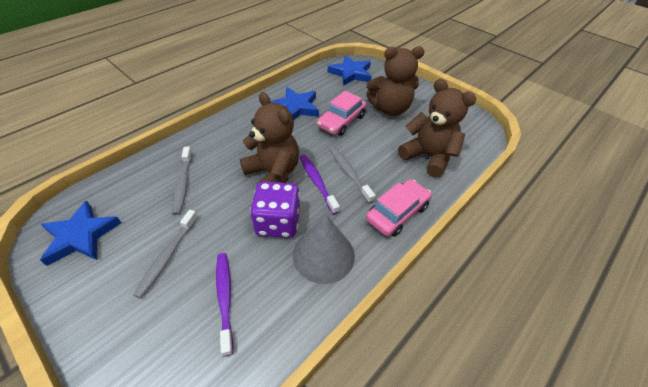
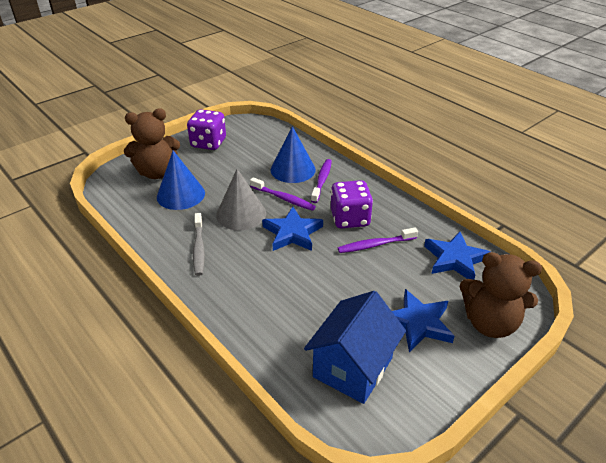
blue cone: none = 0 -> [157,150,205,210] [271,126,316,183] = 2
blue house: none = 0 -> [304,291,406,404] = 1
brown teddy bear: [240,92,299,184] [366,46,425,116] [398,79,477,178] = 3 -> [124,109,180,179] [460,252,542,338] = 2
grey toothbrush: [133,210,198,298] [172,147,192,215] [330,147,376,203] = 3 -> [193,213,205,276] = 1
pink car: [317,91,366,136] [366,179,431,237] = 2 -> none = 0
purple dice: [250,181,300,238] = 1 -> [187,109,226,150] [331,180,373,229] = 2
purple toothbrush: [216,253,234,357] [300,155,340,214] = 2 -> [250,177,316,211] [311,159,332,203] [338,227,418,253] = 3

